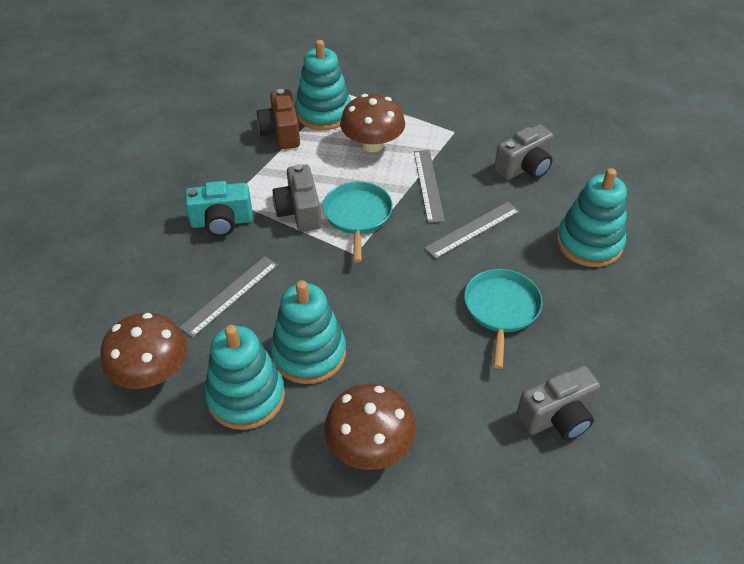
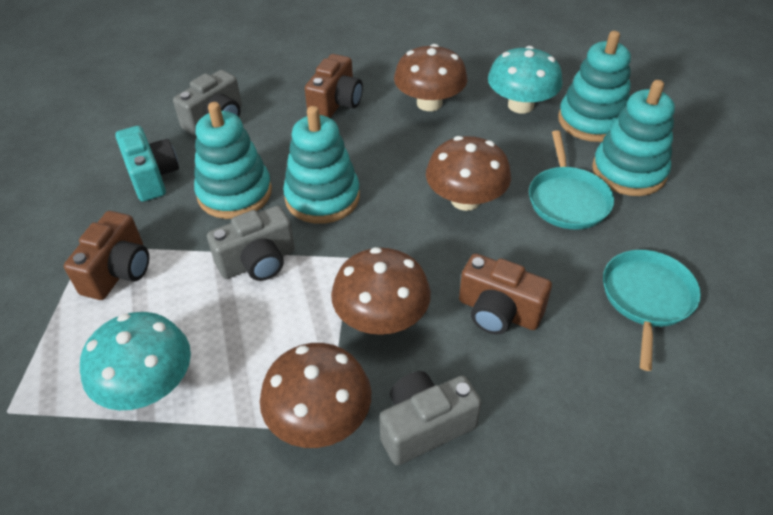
brown camera: [257,89,300,149] = 1 -> [64,211,149,300] [305,54,363,118] [459,253,552,334] = 3
brown mushroom: [100,313,187,389] [324,383,416,470] [340,94,405,152] = 3 -> [260,343,371,448] [331,247,431,335] [394,44,467,111] [426,136,511,211] = 4
grey ruler: [179,256,278,338] [414,150,445,223] [424,202,520,259] = 3 -> none = 0
turquoise mushroom: none = 0 -> [80,312,191,410] [488,46,563,114] = 2

